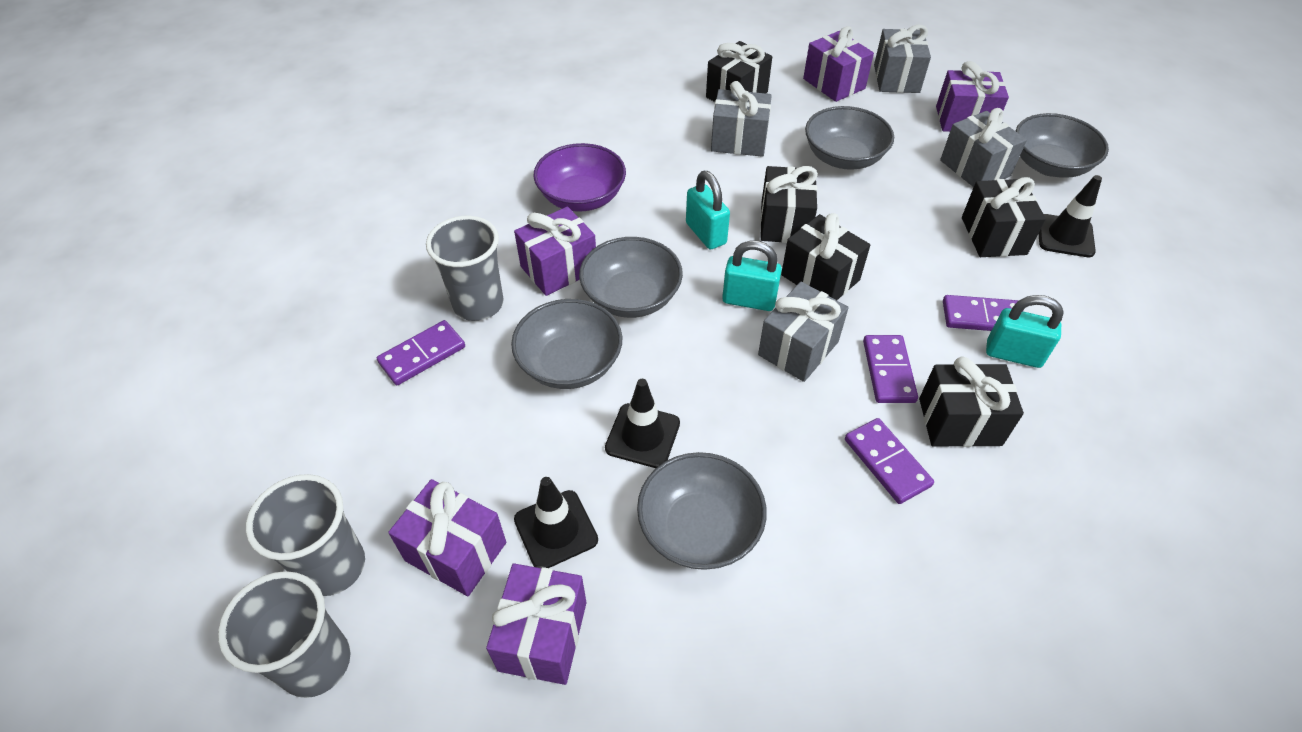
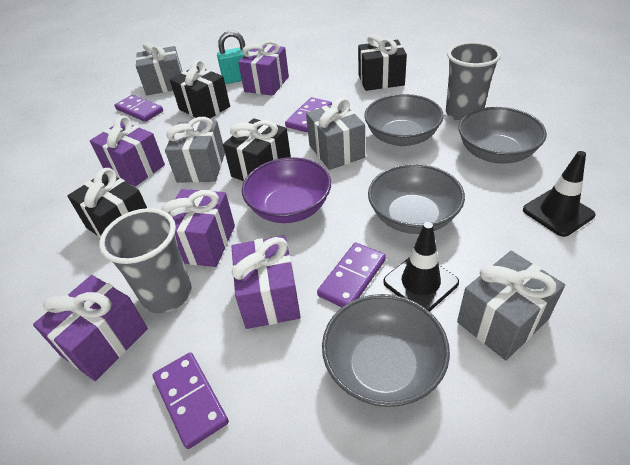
black gift: [706,41,772,102] [760,166,818,243] [781,213,870,300] [919,356,1024,447] [962,177,1046,257] = 5 -> [67,168,147,238] [170,60,230,119] [223,118,291,181] [358,34,407,91] = 4
black traffic cone: [514,477,598,568] [605,379,680,468] [1039,175,1102,257] = 3 -> [383,222,459,312] [523,151,595,237] = 2
grey bowl: [511,299,623,389] [579,237,683,318] [637,452,767,570] [805,106,894,170] [1016,113,1109,178] = 5 -> [322,294,450,407] [364,94,444,146] [368,164,465,234] [458,107,547,164] = 4
grey cup: [218,571,351,698] [246,474,365,596] [426,216,504,321] = 3 -> [99,208,192,313] [446,42,501,121] = 2
turquoise padlock: [686,171,730,249] [722,241,782,311] [986,295,1064,368] = 3 -> [217,31,250,84] = 1

